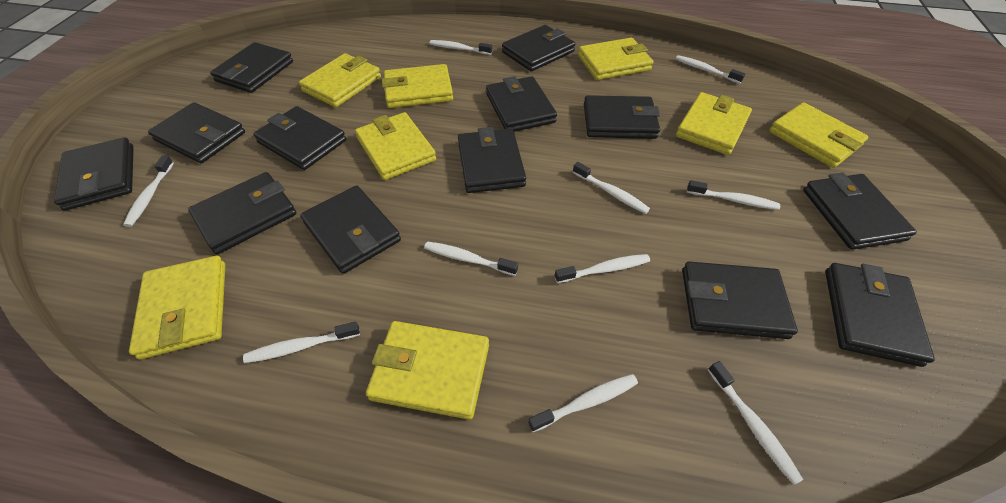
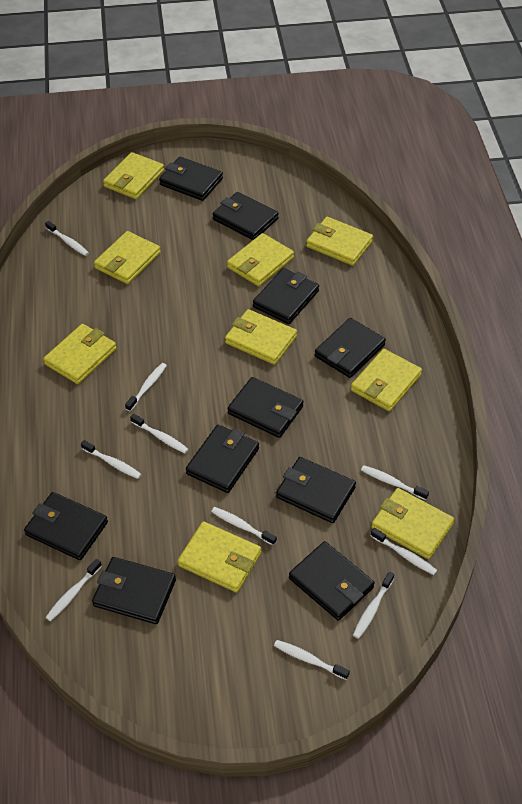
black wallet: [54,137,134,211] [148,102,245,163] [188,172,296,254] [210,42,293,93] [253,106,346,170] [300,185,401,274] [458,127,526,193] [486,76,557,132] [502,25,575,71] [584,95,660,139] [682,261,798,339] [803,173,917,250] [825,263,935,367] = 13 -> [24,492,108,560] [92,557,176,624] [159,157,223,201] [186,425,259,493] [213,192,279,240] [228,377,304,438] [253,268,319,324] [276,457,356,523] [289,541,375,621] [315,318,386,378] = 10
yellow wallet: [129,256,226,359] [299,53,381,107] [355,112,436,180] [366,321,489,420] [382,64,453,108] [578,38,653,80] [676,92,752,155] [769,102,868,168] = 8 -> [43,324,117,384] [94,231,161,284] [103,152,164,199] [178,521,261,593] [225,309,297,365] [227,233,294,286] [306,217,373,266] [351,349,422,411] [371,488,454,559] = 9

